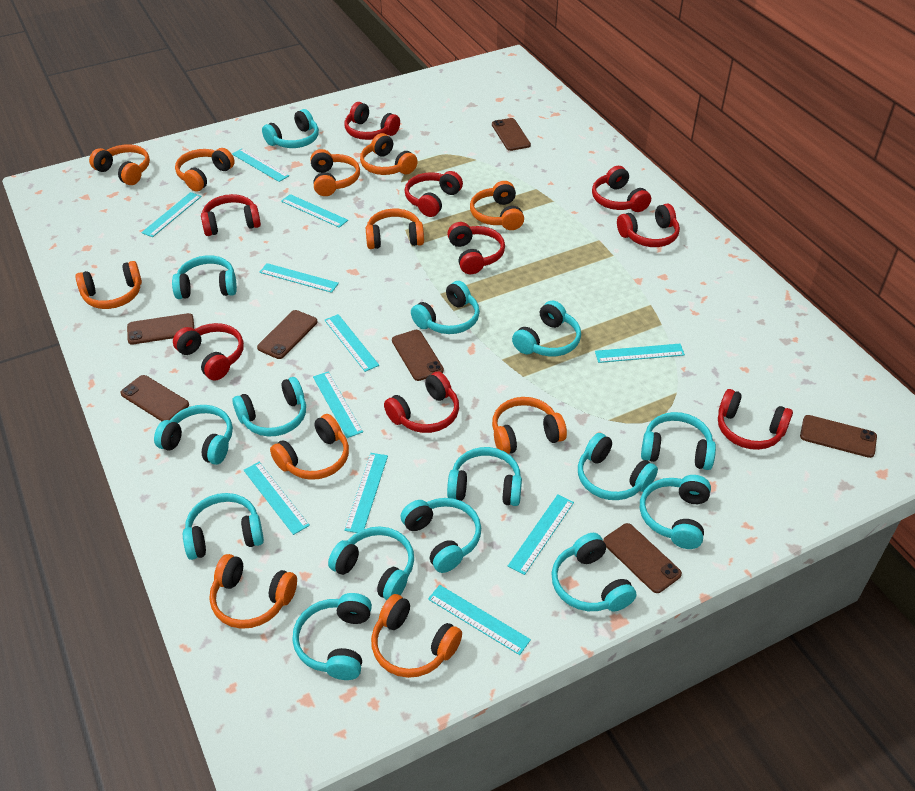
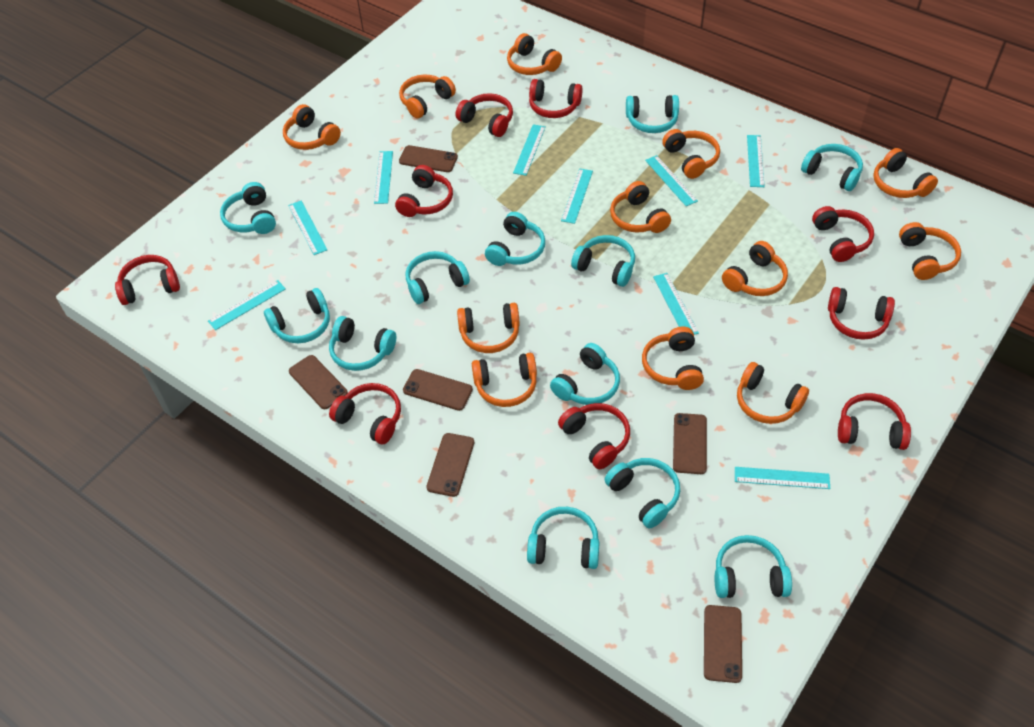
brown phone: [120,375,189,421] [127,313,194,345] [257,310,317,359] [392,330,444,381] [492,118,531,151] [603,523,682,593] [800,415,877,458] = 7 -> [289,355,348,409] [399,145,458,172] [403,369,473,411] [426,433,474,497] [673,413,707,474] [704,605,742,683] = 6
orange headphones: [76,261,142,309] [89,144,150,185] [175,148,235,192] [209,554,297,629] [270,414,349,480] [310,149,360,196] [360,133,418,175] [366,209,424,249] [371,594,462,678] [470,181,524,230] [492,397,567,454] = 11 -> [283,104,341,150] [399,75,456,119] [457,303,520,353] [472,353,537,407] [507,33,562,75] [610,181,671,233] [642,327,704,390] [662,129,720,179] [722,241,788,296] [737,362,809,424] [873,148,938,198] [899,222,961,280] = 12
turquoise headphones: [154,405,233,465] [172,255,237,299] [183,493,264,560] [233,377,306,436] [262,109,319,148] [292,593,372,680] [328,527,414,600] [400,498,481,573] [411,281,480,334] [447,447,522,506] [512,301,581,356] [551,533,636,611] [578,433,658,500] [640,475,711,549] [641,412,716,470] = 15 -> [220,182,276,234] [264,288,330,343] [329,316,396,371] [406,251,470,304] [485,212,545,266] [527,507,600,569] [550,343,620,405] [571,235,635,287] [605,458,680,528] [626,95,679,133] [715,535,792,598] [801,144,863,191] = 12
turquoise ruler: [141,192,202,237] [232,148,289,182] [244,462,310,535] [259,263,339,293] [281,194,348,228] [313,371,363,438] [324,314,379,372] [344,453,388,533] [428,585,531,655] [508,494,574,575] [595,344,685,363] = 11 -> [208,280,286,330] [288,201,327,255] [374,151,393,204] [513,124,546,176] [561,169,593,224] [645,155,698,206] [653,273,699,335] [735,467,830,489] [747,135,765,187] = 9

